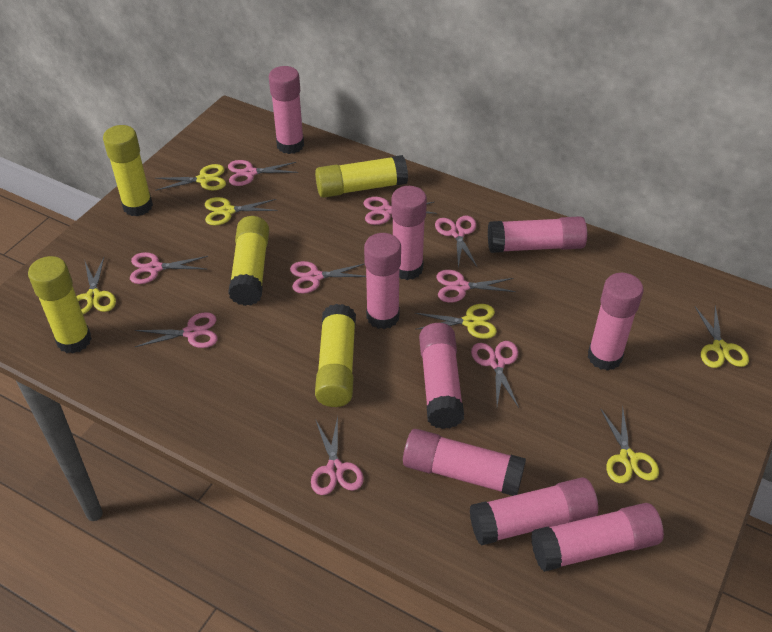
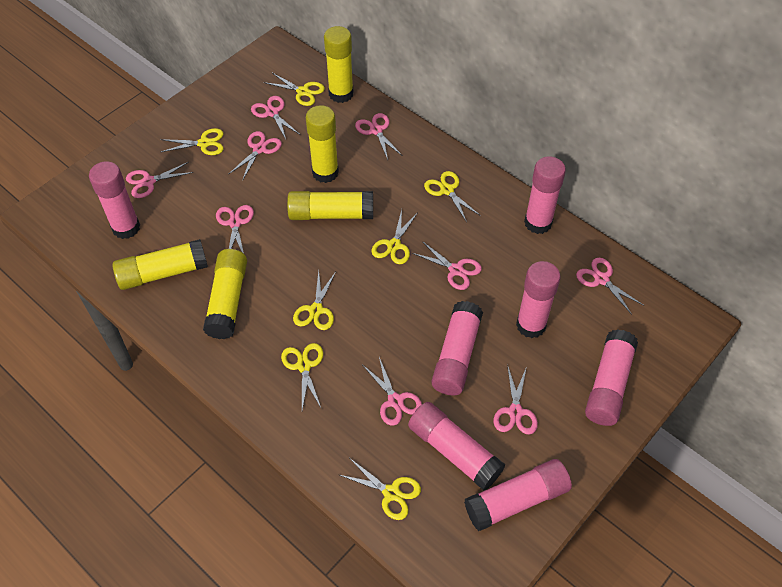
pink glue stick: [269,66,304,154] [364,233,401,329] [391,186,427,280] [403,429,526,496] [419,323,464,429] [470,477,598,546] [488,216,587,253] [531,503,664,572] [588,273,644,371] = 9 -> [89,161,140,239] [408,402,505,490] [432,301,483,395] [464,459,572,531] [516,261,561,338] [524,156,566,234] [585,329,638,426] = 7
yellow scissors: [76,257,116,314] [155,164,226,191] [205,197,278,225] [415,304,497,339] [600,406,659,483] [695,305,749,368] = 6 -> [161,128,224,155] [264,73,325,106] [281,343,323,410] [293,271,336,330] [340,459,421,520] [371,210,417,264] [424,171,481,222] = 7

